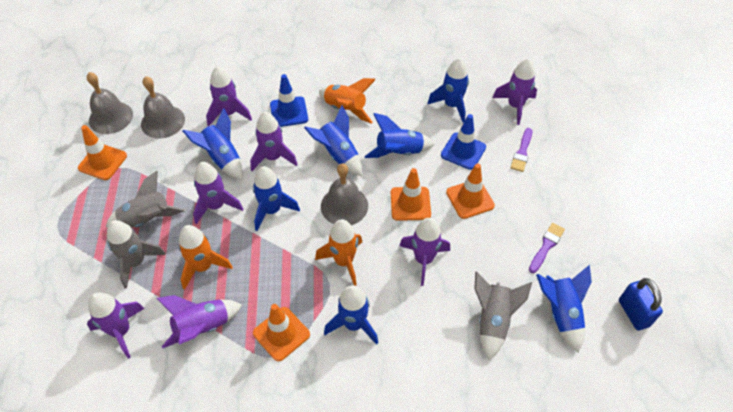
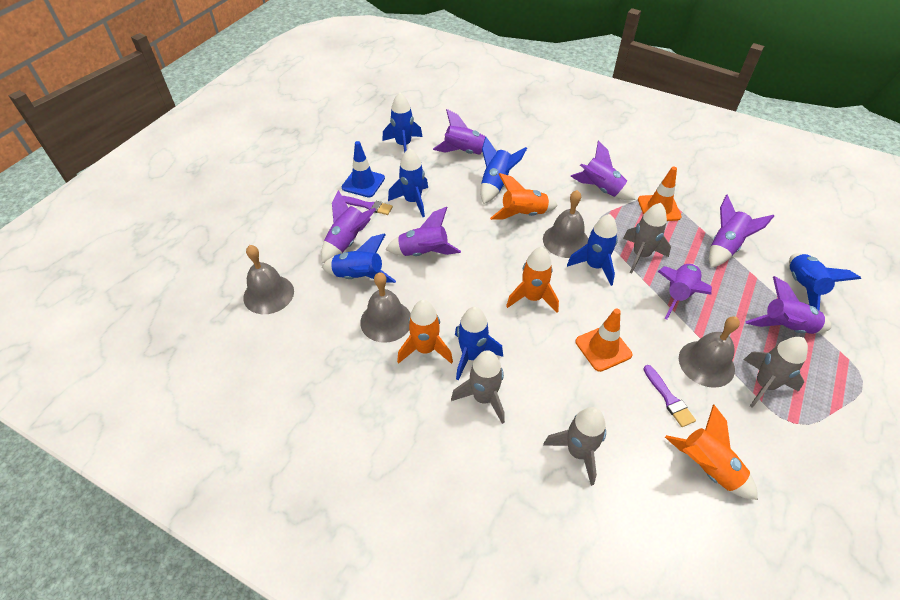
blue padlock: [619,278,663,331] = 1 -> none = 0
blue traffic cone: [270,74,308,127] [441,114,486,170] = 2 -> [342,141,385,197] = 1
grey bell: [87,72,133,134] [141,76,185,138] [321,163,368,225] = 3 -> [243,245,294,314] [360,272,411,343] [543,190,588,258] [679,316,740,388] = 4
grey rocket: [106,171,185,228] [107,220,166,288] [474,272,532,360] = 3 -> [451,350,505,424] [543,407,606,486] [623,203,671,273] [743,337,808,408] = 4
orange rocket: [179,225,233,290] [315,219,362,286] [319,78,376,124] = 3 -> [397,300,453,364] [490,173,558,220] [506,247,559,313] [665,404,758,500] = 4
orange traffic cone: [78,125,127,180] [253,304,310,362] [391,168,431,221] [446,163,495,219] = 4 -> [575,309,632,372] [638,166,682,221] = 2

